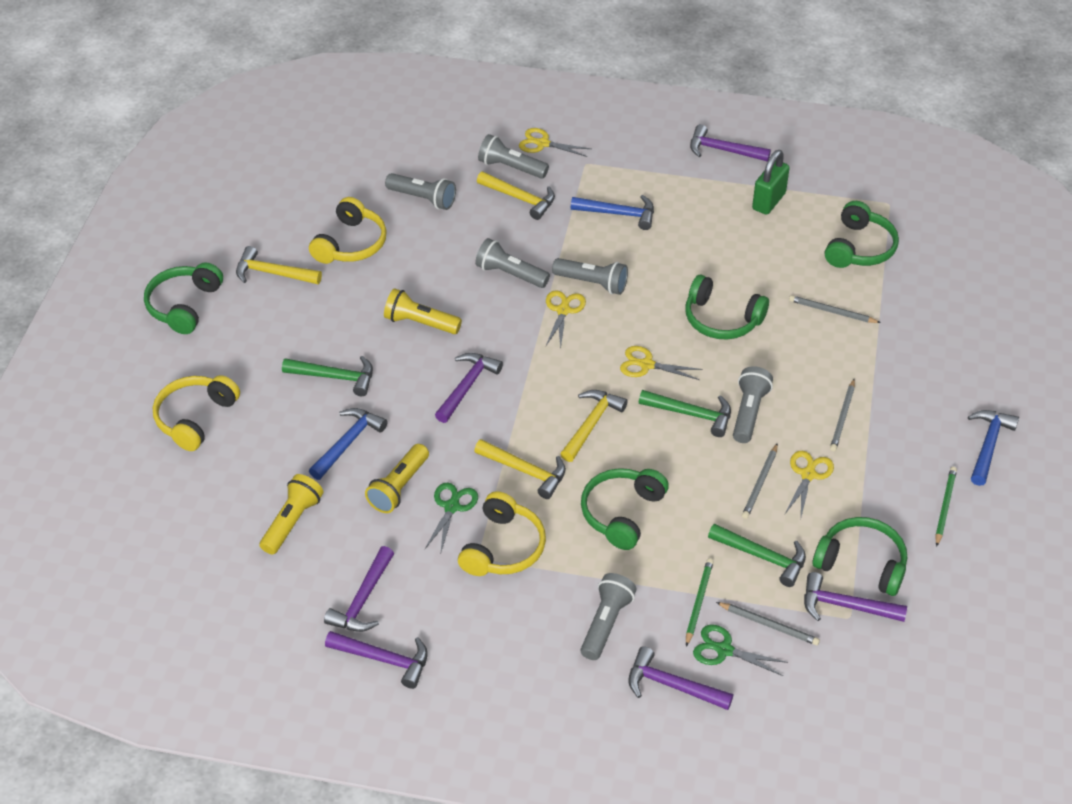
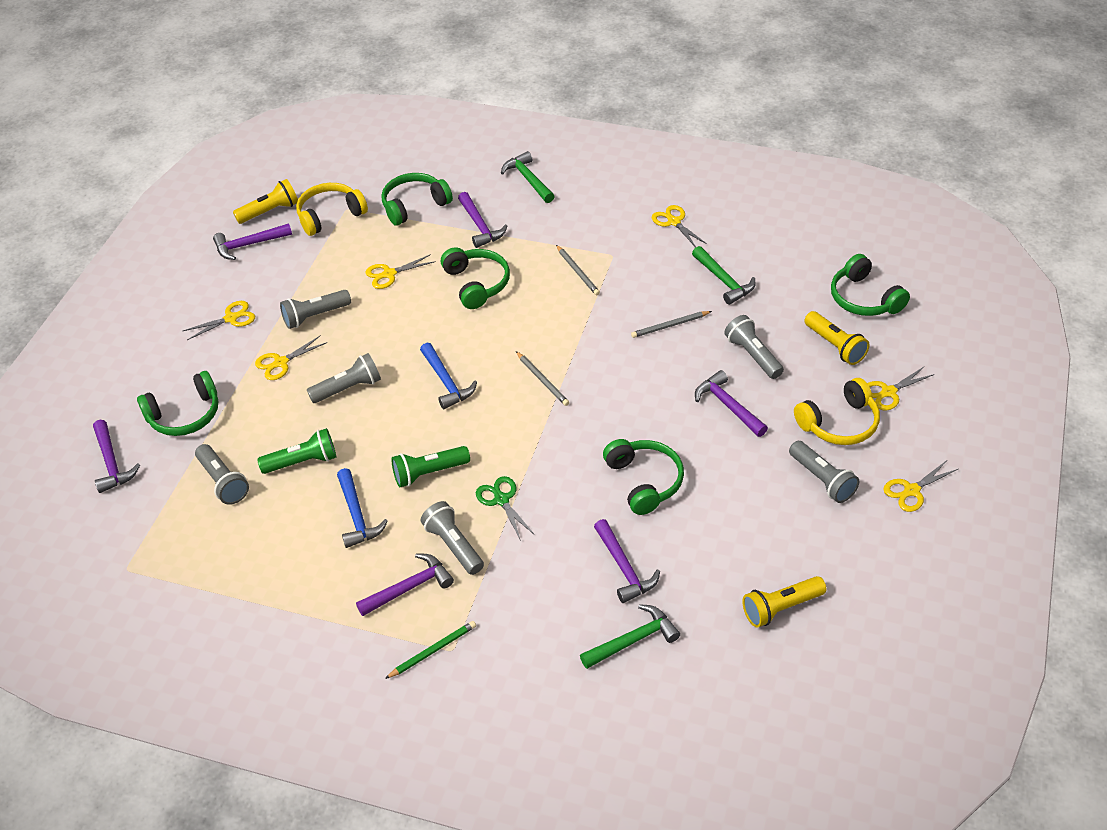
blue hammer: [309,408,387,480] [571,195,654,230] [968,410,1019,486] = 3 -> [337,468,388,548] [420,343,477,409] = 2
green flashlight: none = 0 -> [257,428,336,474] [391,446,470,487] = 2
green padlock: [752,150,790,215] = 1 -> none = 0
green pencil: [686,558,714,647] [935,467,957,547] = 2 -> [385,621,476,679] = 1
green scissors: [424,482,478,551] [693,625,788,676] = 2 -> [476,476,535,541] = 1
grey pencil: [716,602,820,645] [742,443,778,519] [789,295,881,323] [830,379,855,451] = 4 -> [516,351,569,406] [556,245,600,295] [631,311,712,338] = 3
yellow hammer: [236,246,322,284] [474,439,566,499] [477,172,555,220] [561,390,628,462] = 4 -> none = 0
yellow headphones: [153,375,240,451] [309,197,387,264] [458,491,546,576] = 3 -> [296,183,368,236] [794,378,880,445] = 2
yellow scissors: [519,128,591,157] [546,290,586,349] [620,346,703,380] [785,451,834,517] = 4 -> [183,301,255,340] [255,335,328,380] [366,254,436,289] [652,205,707,248] [867,366,935,411] [883,460,958,512] = 6

